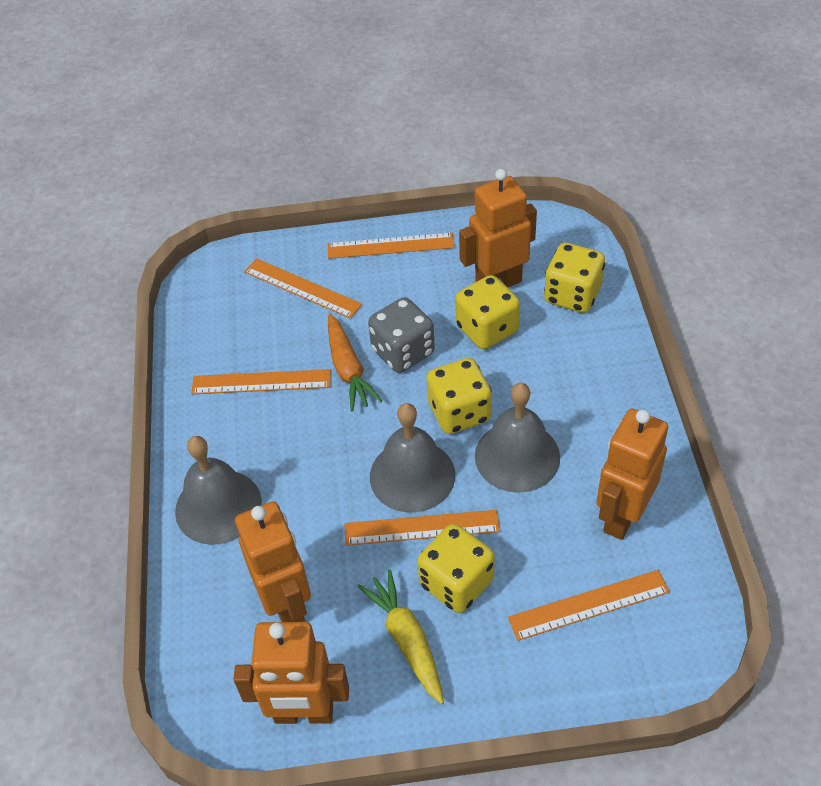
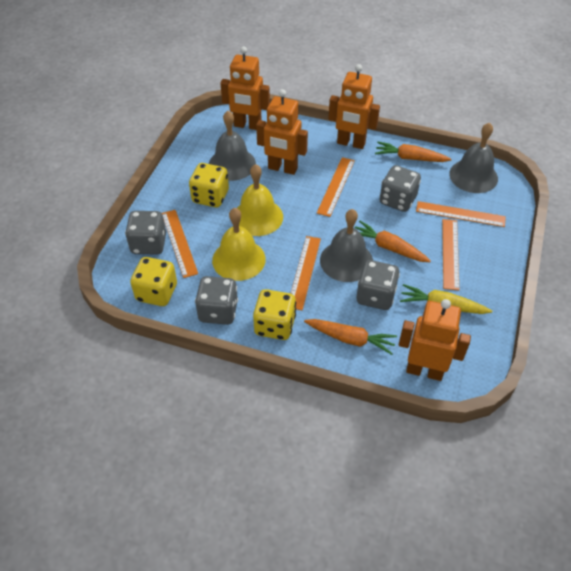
grey dice: [368,297,435,373] = 1 -> [125,211,166,254] [195,276,238,325] [356,260,400,310] [379,165,421,212] = 4
orange carrot: [328,314,382,411] = 1 -> [304,319,397,355] [355,221,431,262] [375,142,452,162] = 3
yellow bell: none = 0 -> [212,208,266,281] [237,164,283,236] = 2
yellow dice: [417,524,495,613] [427,358,492,434] [455,275,520,349] [544,243,605,313] = 4 -> [130,257,177,306] [189,163,229,207] [253,289,296,340] = 3

